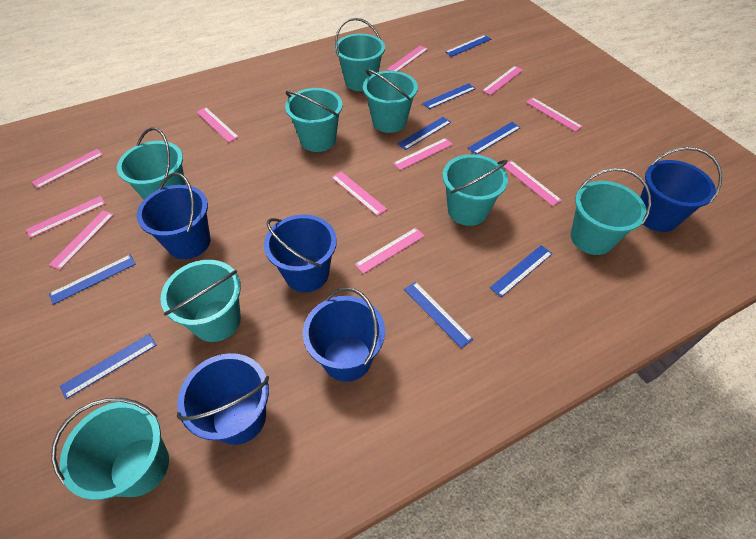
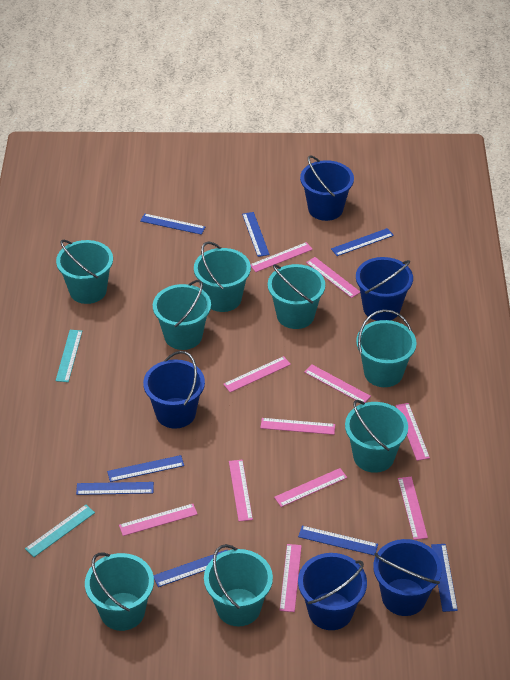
turquoise ruler: none = 0 -> [25,505,95,557] [56,330,82,382] = 2

